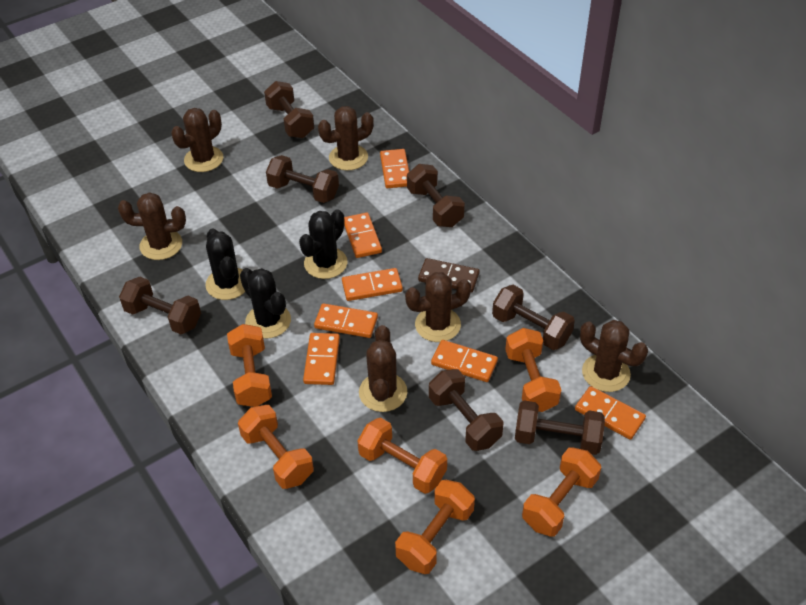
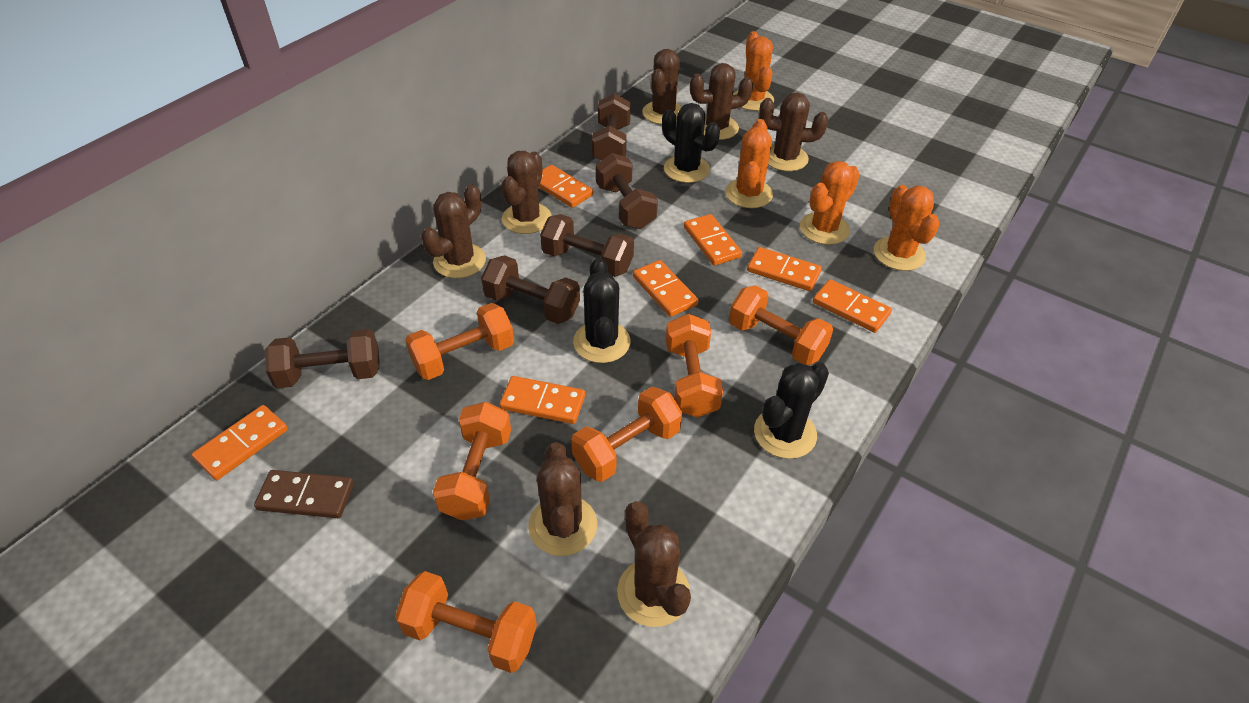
brown cactus: [118,193,186,260] [171,108,223,172] [318,106,374,171] [359,325,407,412] [405,272,471,342] [580,320,648,392] = 6 -> [421,184,486,278] [502,151,552,234] [528,442,597,556] [617,501,691,627] [642,49,682,124] [690,63,753,140] [759,92,828,171] = 7
brown dumbbell: [119,277,201,334] [264,81,314,138] [266,155,339,203] [407,164,465,227] [429,369,503,451] [492,285,575,350] [515,401,605,455] = 7 -> [265,329,380,388] [481,255,580,324] [540,214,634,277] [592,93,631,161] [596,153,658,229] = 5
orange cactus: none = 0 -> [725,119,773,208] [733,31,774,111] [800,161,860,245] [874,185,940,271] = 4

